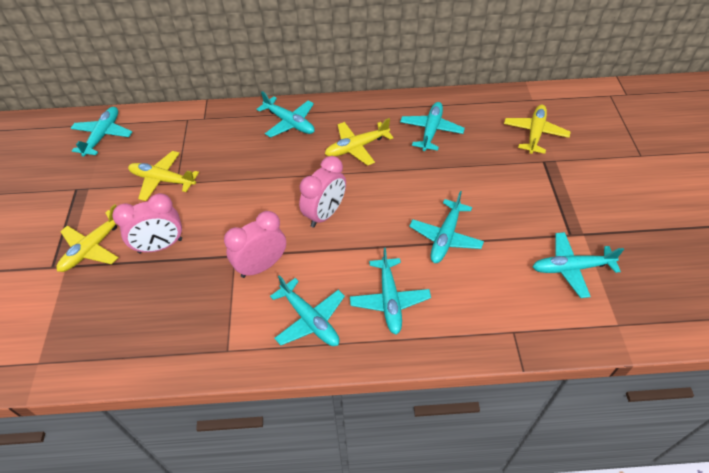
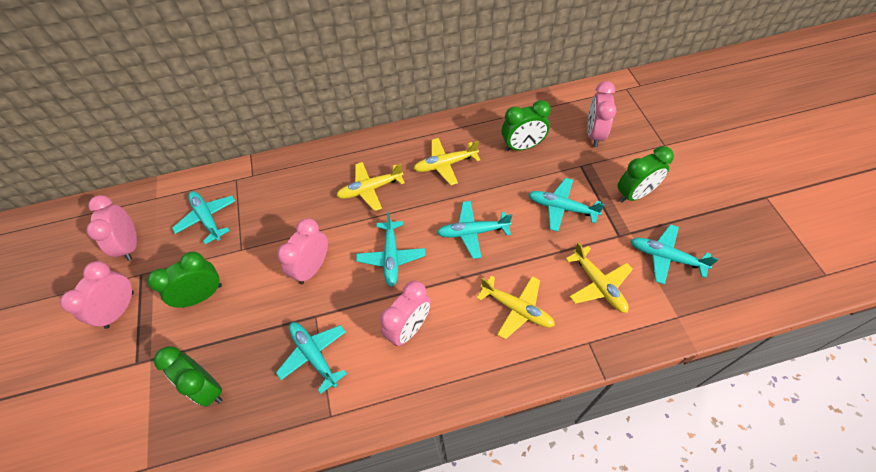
green clock: none = 0 -> [147,252,222,308] [154,346,222,407] [502,100,551,151] [618,146,674,203] = 4
pink clock: [112,193,182,253] [224,211,286,278] [299,156,346,228] = 3 -> [60,261,134,329] [86,195,137,261] [277,218,328,284] [380,281,431,346] [587,81,616,147] = 5
turquoise plane: [71,107,132,157] [256,91,315,138] [270,275,345,346] [350,248,431,335] [400,102,465,151] [409,191,484,263] [533,232,624,298] = 7 -> [172,191,235,244] [276,322,347,394] [356,212,425,287] [437,201,512,259] [528,178,605,232] [630,224,718,285] = 6

